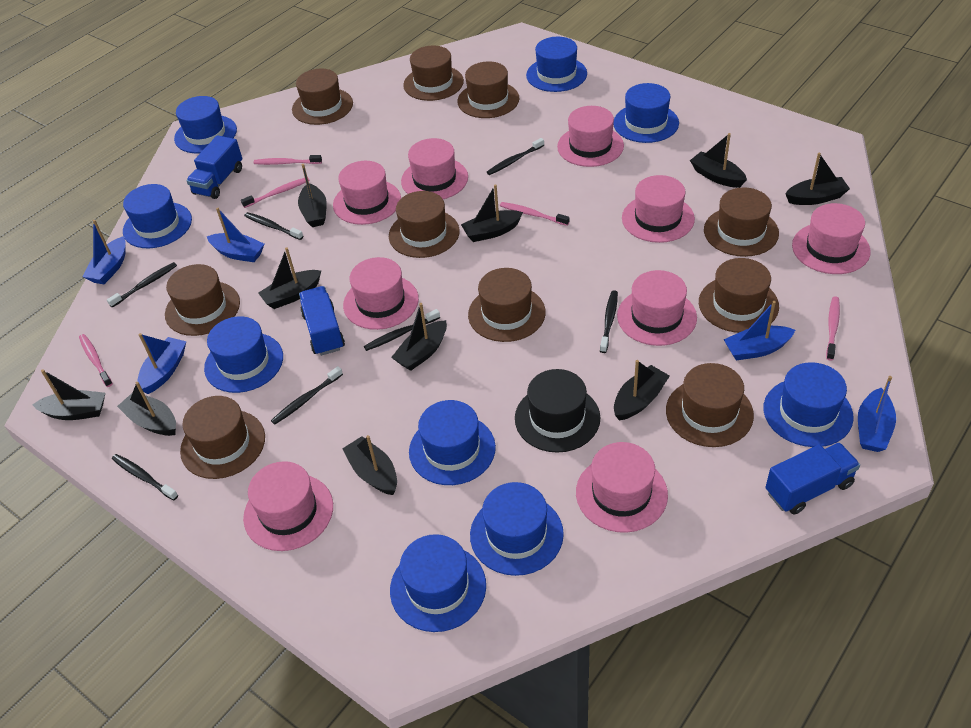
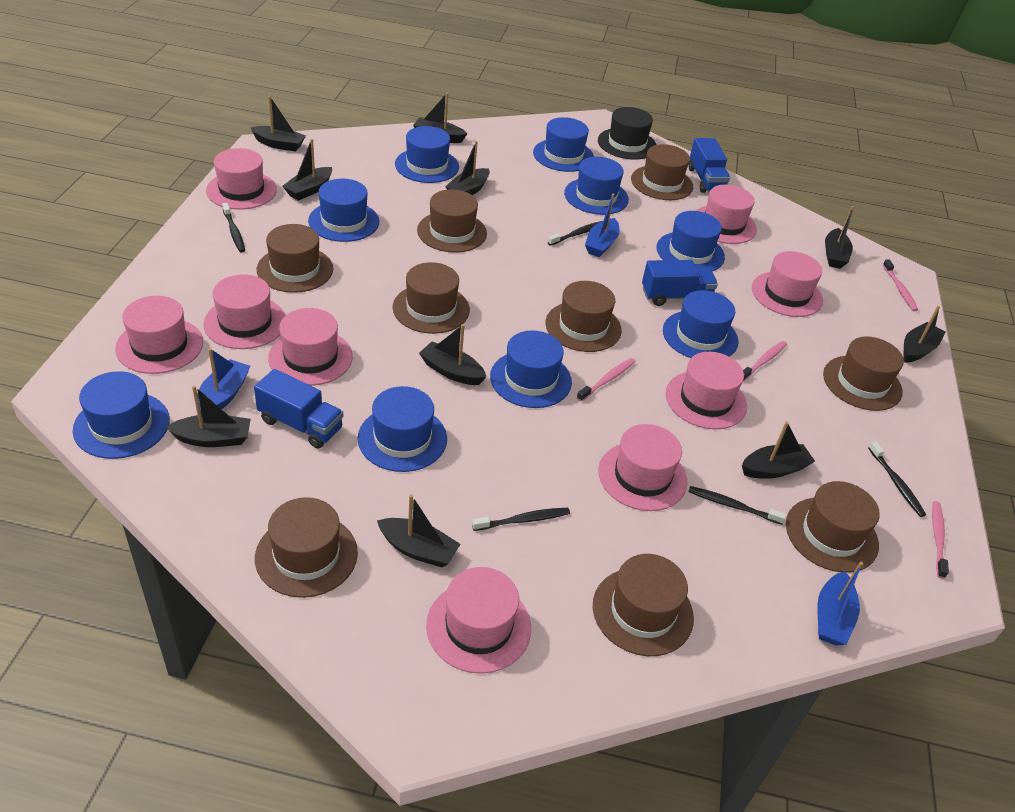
black toothbrush: [107,262,177,308] [112,454,178,501] [244,212,303,240] [271,366,343,425] [364,309,440,351] [487,138,544,175] [600,290,618,353] = 7 -> [222,203,245,253] [472,508,570,531] [548,221,601,246] [688,486,787,525] [868,441,926,517] = 5
blue boat: [82,220,126,284] [137,333,186,394] [207,208,265,262] [723,301,795,361] [858,376,896,452] = 5 -> [197,348,250,414] [585,194,620,257] [818,562,863,645] = 3
brown hat: [165,264,240,336] [180,396,265,479] [292,69,353,125] [389,191,460,258] [403,46,464,101] [457,61,520,118] [468,268,546,342] [666,363,754,447] [699,258,779,333] [704,188,779,257] = 10 -> [255,497,358,598] [257,224,333,293] [393,262,470,334] [417,189,487,253] [545,281,622,352] [593,554,694,656] [631,144,693,200] [786,481,880,573] [823,336,904,411] = 9
pink toothbrush: [79,334,113,387] [241,177,309,208] [254,155,322,165] [500,202,569,226] [826,296,840,361] = 5 -> [577,358,636,401] [743,341,787,381] [883,259,918,311] [932,501,949,579] = 4

